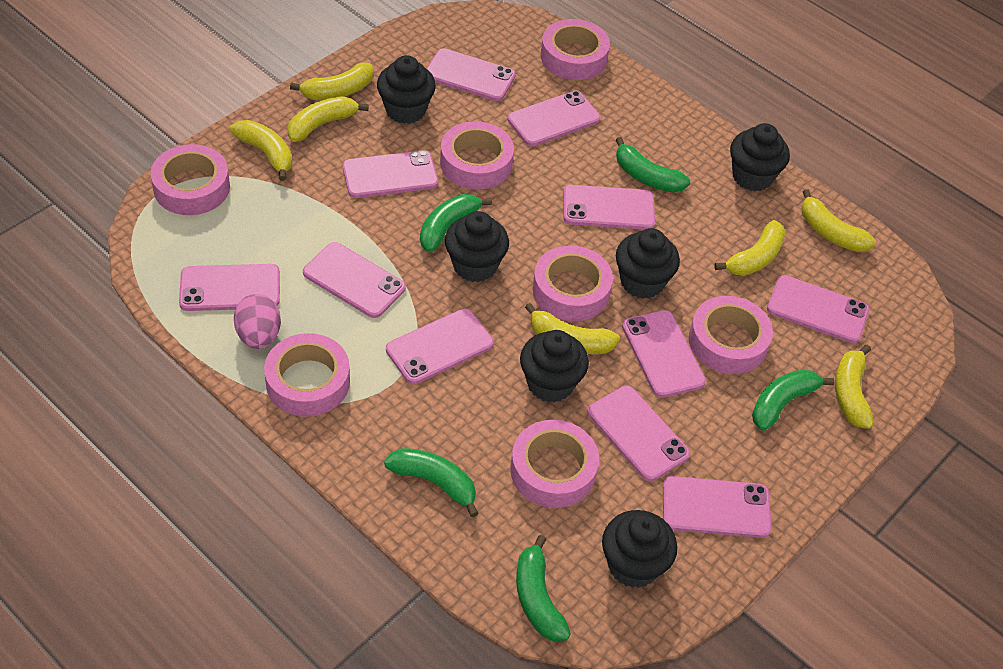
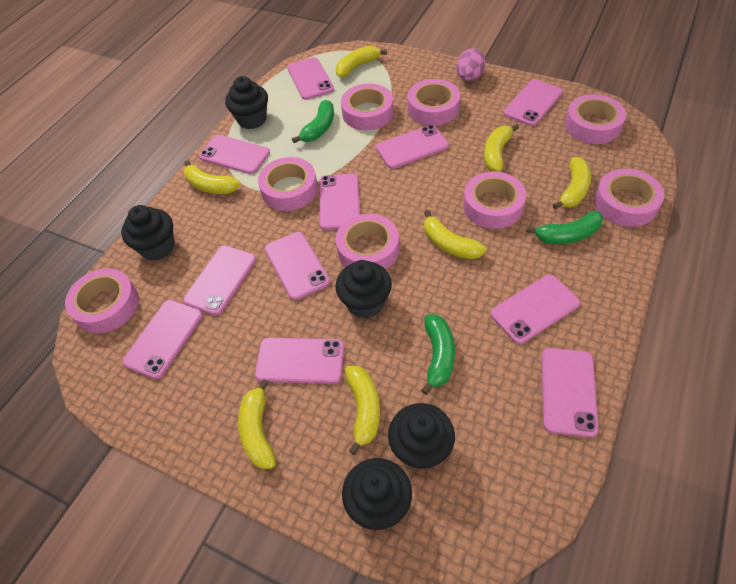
black cupcake: [377,55,436,124] [445,211,509,282] [520,330,589,403] [602,510,677,588] [616,228,680,299] [730,123,790,191] = 6 -> [121,205,175,261] [225,76,268,129] [335,260,392,318] [342,458,412,530] [388,403,455,470] = 5
green banana: [384,448,479,517] [420,194,492,252] [516,535,571,642] [616,137,690,193] [752,369,834,431] = 5 -> [292,100,334,143] [421,314,455,395] [526,211,603,244] = 3
pink tape: [150,144,230,215] [264,333,350,417] [440,121,514,189] [510,420,599,508] [532,245,613,321] [541,19,610,80] [689,296,773,374] = 7 -> [65,268,139,333] [258,157,318,211] [336,214,399,270] [341,84,393,130] [408,79,460,126] [463,171,526,229] [565,94,626,144] [594,169,664,227] = 8

